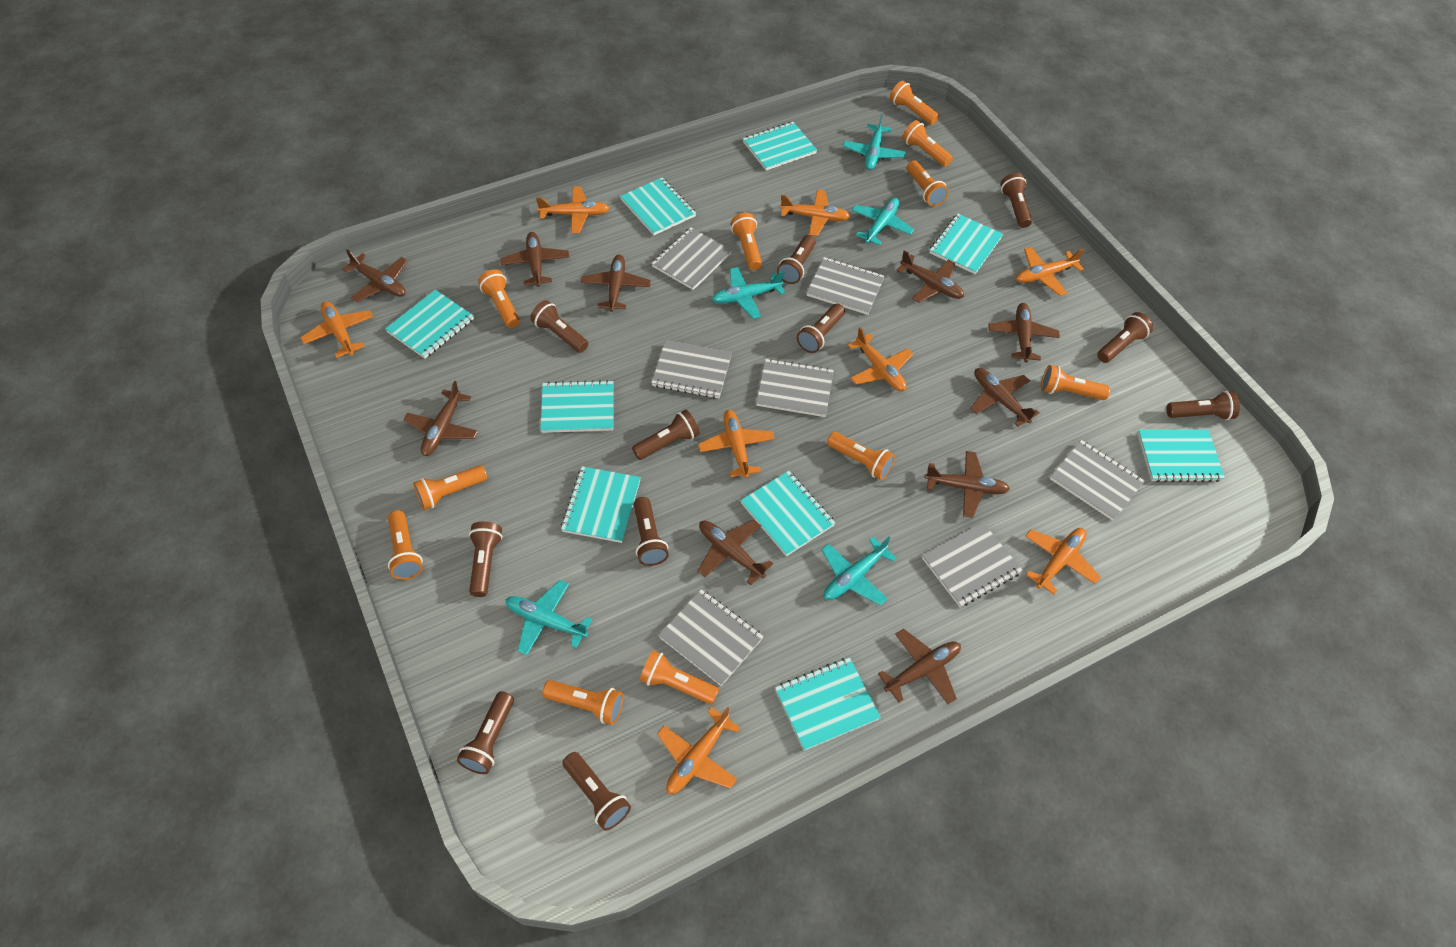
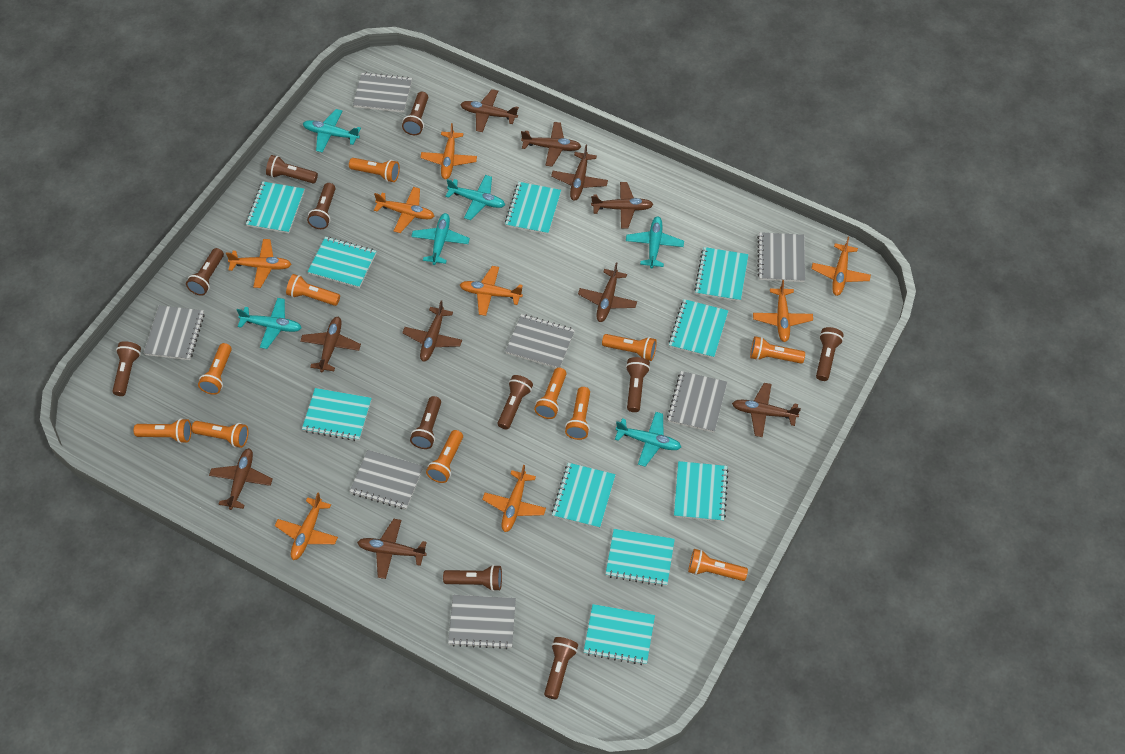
turquoise notebook: [385,290,474,359] [540,380,613,433] [561,466,641,543] [620,177,696,235] [741,471,836,556] [743,122,817,170] [775,657,881,751] [930,214,1003,274] [1138,430,1225,482] = 9 -> [246,181,305,233] [302,388,372,441] [308,237,376,288] [505,182,561,234] [552,463,616,529] [583,604,655,665] [605,529,675,587] [668,299,728,358] [674,461,729,522] [694,247,749,301] = 10
turquoise plane: [505,580,592,655] [712,267,785,319] [821,536,897,606] [843,114,905,170] [852,198,914,245] = 5 -> [237,298,302,349] [303,109,361,153] [411,213,470,265] [445,175,505,220] [615,412,681,466] [626,216,684,269] = 6

